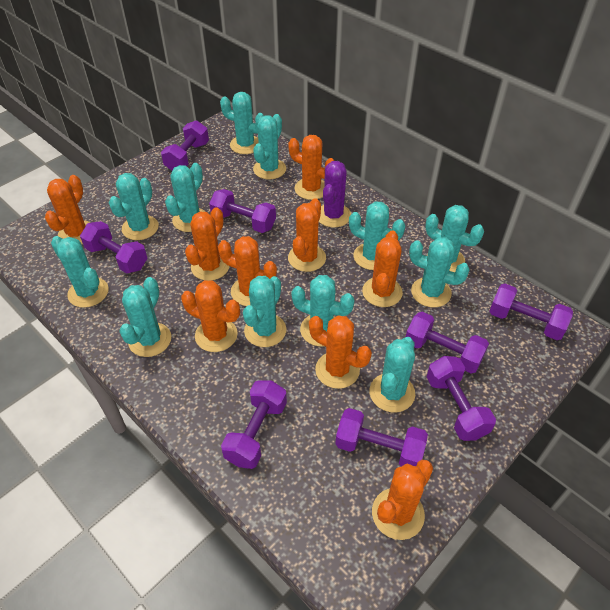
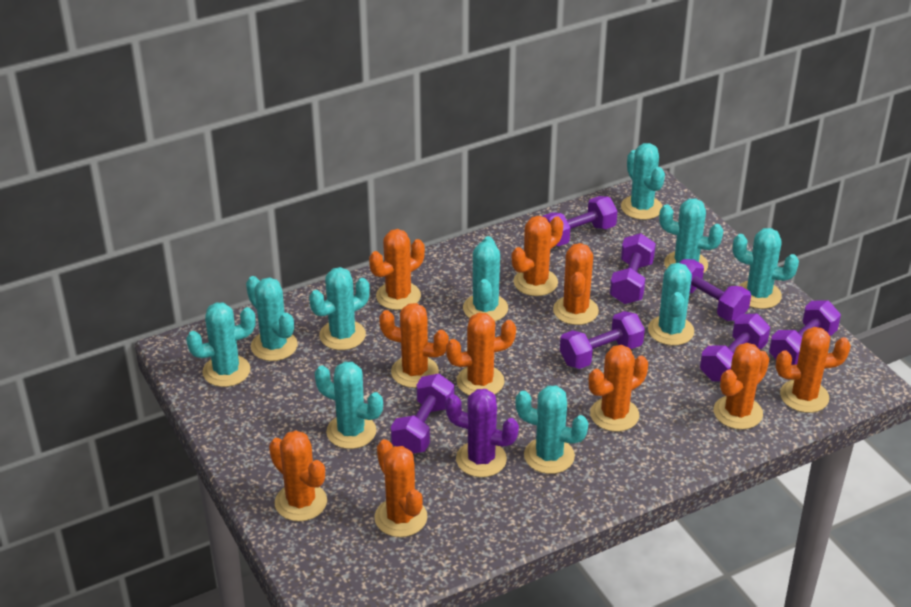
orange cactus: [45,175,91,244] [181,280,240,352] [185,207,229,281] [218,236,277,306] [288,135,334,200] [288,198,326,272] [309,316,372,389] [362,230,402,307] [372,460,433,540] = 9 -> [269,430,327,521] [369,229,425,310] [374,439,428,537] [379,303,449,388] [446,312,516,395] [512,216,563,296] [553,243,599,325] [589,345,648,432] [714,343,769,429] [776,327,851,413] = 10
purple dumbbell: [80,221,148,273] [161,120,209,170] [209,189,276,233] [221,380,287,469] [335,408,428,466] [406,312,489,373] [427,356,496,441] [489,284,573,340] = 8 -> [391,374,454,454] [542,196,617,246] [560,311,645,369] [610,233,656,304] [680,259,751,321] [700,314,770,382] [769,300,841,365] = 7
turquoise cactus: [51,236,109,308] [109,173,159,240] [119,277,171,357] [165,163,206,232] [220,92,264,154] [243,276,286,347] [253,114,286,179] [291,275,355,347] [349,201,405,270] [369,337,415,413] [409,237,470,308] [425,205,484,272] = 12 -> [186,302,256,387] [246,276,298,361] [309,267,370,350] [315,362,383,449] [463,236,508,322] [515,385,588,474] [621,143,665,220] [648,263,694,346] [659,198,724,274] [733,228,799,309] = 10

